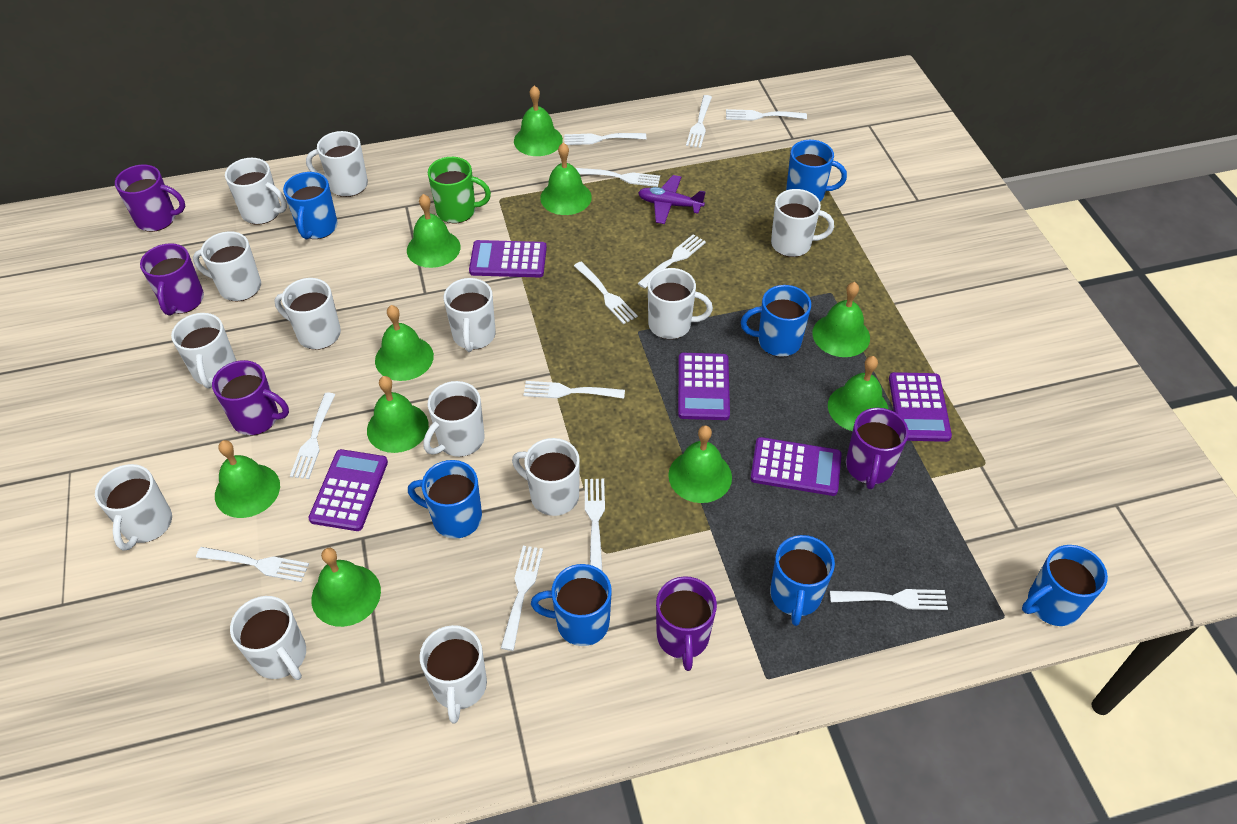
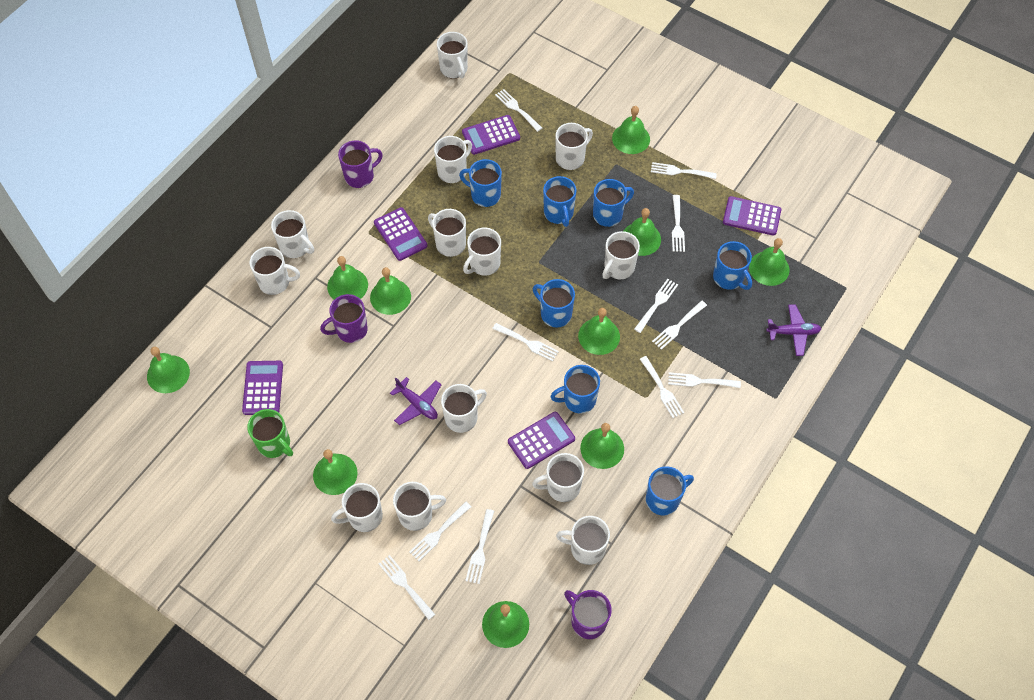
purple mug: [115,164,185,232] [140,243,204,316] [212,360,289,435] [656,576,717,671] [846,408,909,489] = 5 -> [320,294,368,343] [338,141,383,188] [564,590,612,639] = 3
purple plane: [638,175,706,224] = 1 -> [390,377,441,425] [766,304,821,356] = 2
white fork: [196,547,309,582] [290,393,335,479] [501,546,543,651] [523,381,625,399] [564,133,646,145] [574,262,638,324] [576,168,660,187] [585,479,605,570] [637,234,706,289] [686,95,712,148] [726,109,807,121] [830,589,948,610] = 12 -> [379,555,435,620] [409,501,471,561] [465,509,494,584] [492,323,559,362] [495,89,542,132] [634,279,678,333] [640,356,684,418] [651,162,717,179] [652,301,707,350] [668,372,741,388] [672,195,685,252] = 11

